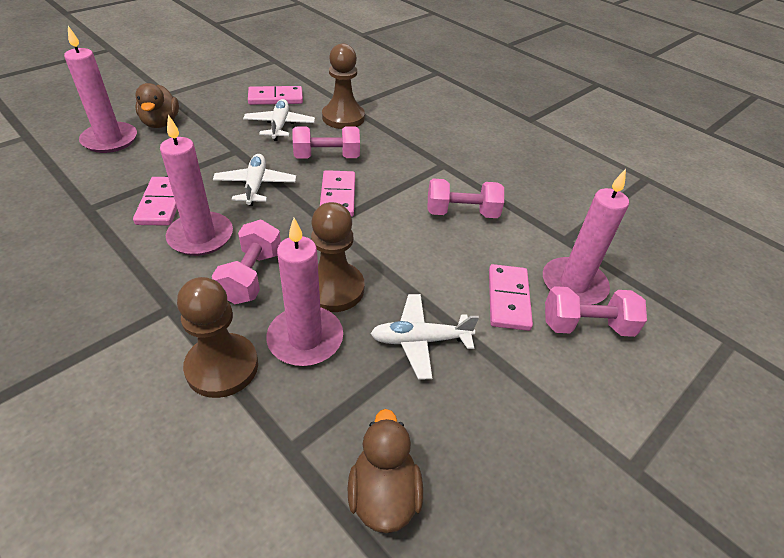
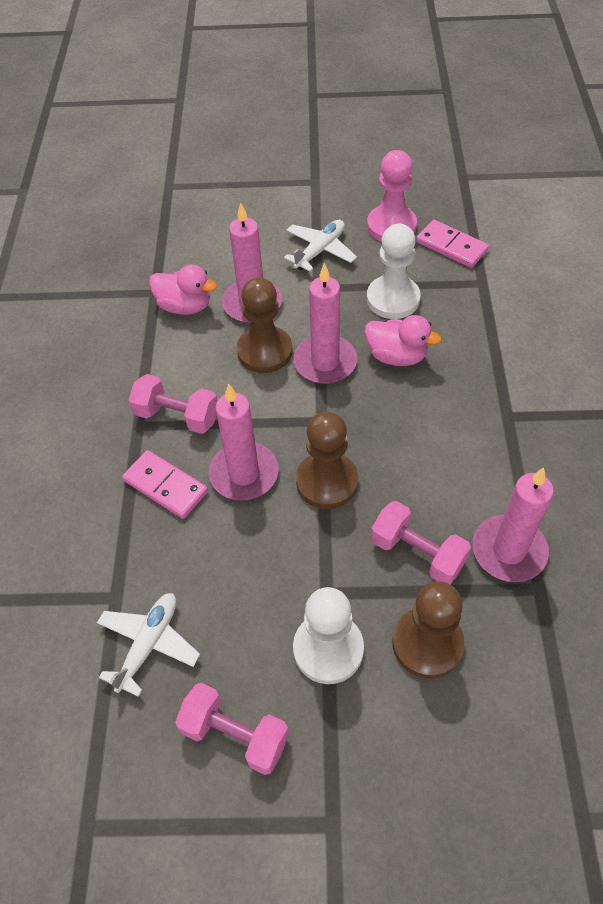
brown duck: [135,83,179,128] [348,409,423,533] = 2 -> none = 0
pink domino: [133,177,177,226] [248,86,303,105] [320,170,355,217] [489,264,533,331] = 4 -> [122,450,208,519] [416,220,489,268] = 2
pink duck: none = 0 -> [149,264,217,315] [364,315,442,366] = 2
pink dumbbell: [212,220,281,304] [292,127,360,159] [427,179,504,218] [545,286,647,337] = 4 -> [129,374,217,434] [175,683,289,775] [371,501,471,585] = 3
pink pawn: none = 0 -> [367,150,417,242] = 1
white pawn: none = 0 -> [293,587,364,684] [367,224,420,319] = 2
white plane: [213,154,296,206] [243,99,315,141] [370,294,479,380] = 3 -> [97,593,200,697] [284,220,357,272] = 2

